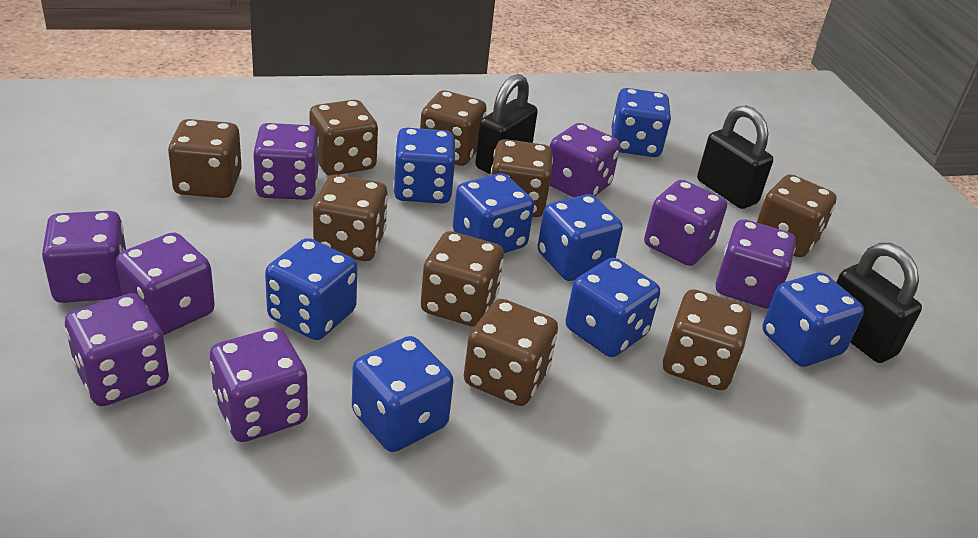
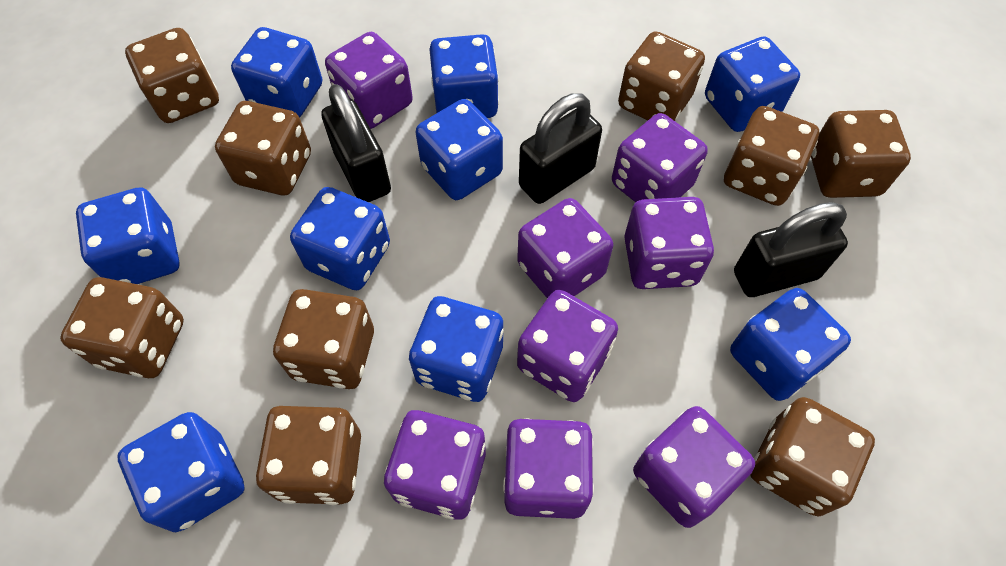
blue dice: [265,238,357,340] [352,336,454,452] [393,128,456,204] [453,173,534,253] [537,194,623,281] [566,258,660,357] [612,88,671,157] [762,272,864,367] = 8 -> [76,187,180,284] [117,412,245,532] [231,27,322,118] [290,187,390,290] [409,296,504,402] [416,99,503,200] [429,34,499,118] [705,37,800,132] [730,288,851,401] = 9

